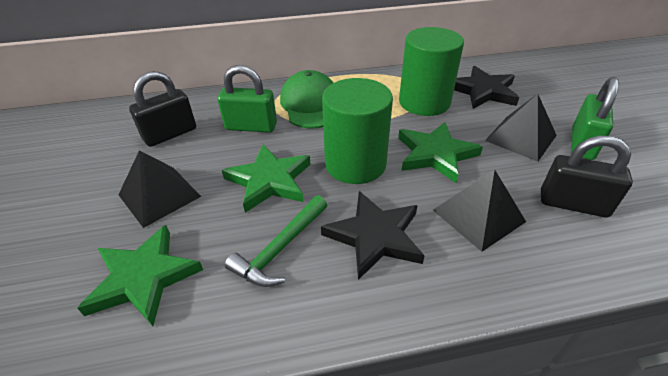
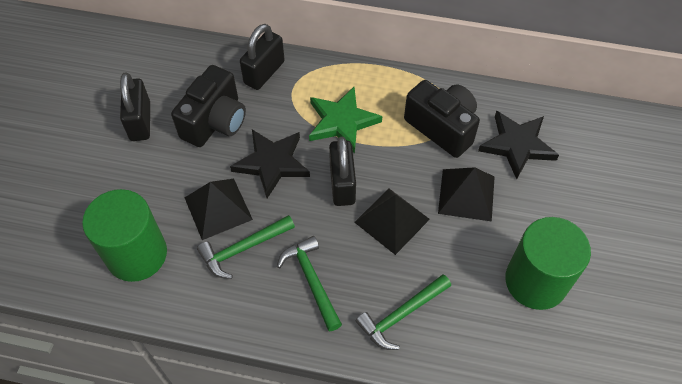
black camera: none = 0 -> [171,65,246,147] [404,80,480,158] = 2
black padlock: [129,71,196,147] [541,136,633,217] = 2 -> [120,73,150,141] [240,24,285,90] [329,137,356,206] = 3
green cap: [280,70,333,129] = 1 -> none = 0
green hammer: [225,195,327,287] = 1 -> [197,215,295,279] [277,236,342,332] [356,274,451,350] = 3
green padlock: [217,65,277,133] [571,77,619,160] = 2 -> none = 0
green star: [77,225,203,326] [222,144,311,213] [398,122,483,183] = 3 -> [309,87,382,153] = 1

